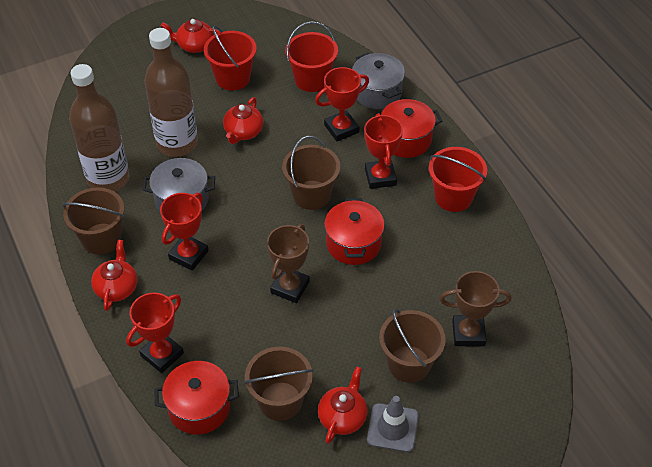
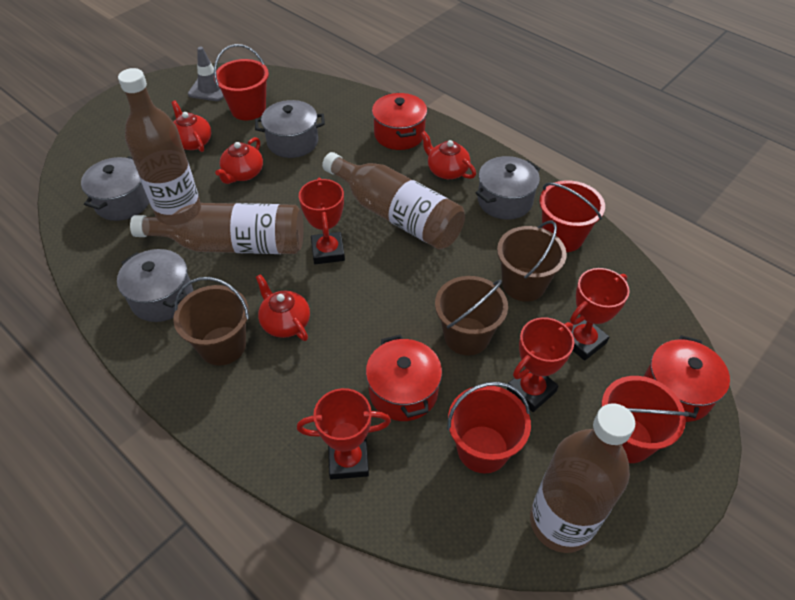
brown bottle: [69,64,129,192] [144,28,198,157] = 2 -> [118,68,201,217] [130,203,304,254] [322,152,465,250] [530,404,635,553] = 4
brown bucket: [62,187,124,255] [244,346,313,421] [282,136,340,210] [379,309,446,383] = 4 -> [173,277,249,365] [435,276,508,356] [497,221,567,302] = 3
brown trophy: [267,224,310,303] [439,271,512,346] = 2 -> none = 0
grey pot: [142,158,215,212] [352,53,405,109] = 2 -> [81,156,149,221] [117,249,193,322] [255,100,325,158] [476,156,540,220] = 4
red bucket: [204,25,257,91] [285,21,338,92] [429,147,487,212] = 3 -> [214,44,269,120] [447,382,531,473] [539,180,605,252] [601,376,689,463] = 4

